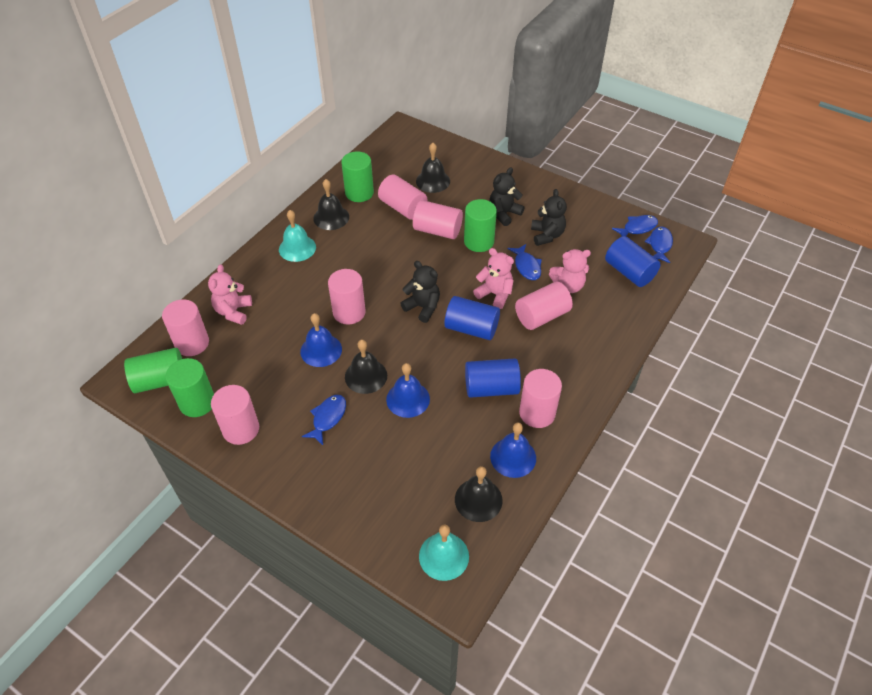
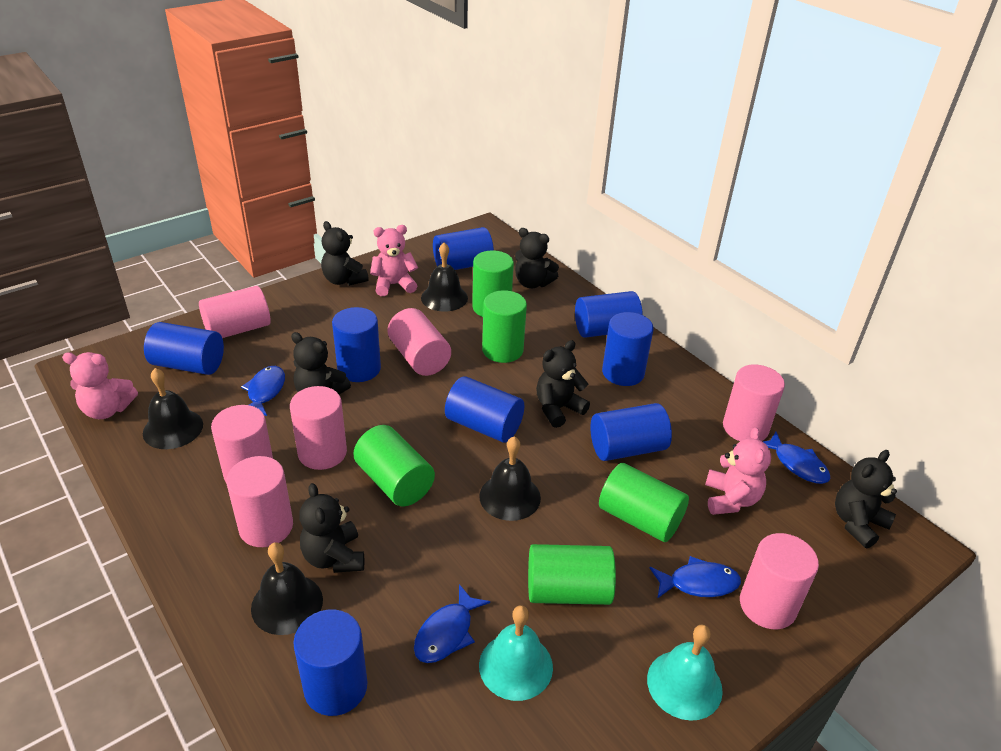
black teddy bear: [400,261,440,323] [489,168,525,226] [531,189,567,246] = 3 -> [291,332,351,394] [299,483,364,573] [321,221,369,286] [515,228,559,288] [536,340,590,428] [835,450,897,548] = 6
blue bell: [300,313,342,367] [386,363,430,418] [490,423,536,478] = 3 -> none = 0
blue cylinder: [444,296,500,340] [465,358,521,398] [605,236,660,287] = 3 -> [144,322,224,375] [293,609,367,716] [332,307,381,382] [433,227,494,270] [445,376,524,443] [575,291,643,338] [590,403,672,461] [602,312,654,386] = 8
green cylinder: [124,348,182,393] [166,358,214,417] [341,151,374,202] [464,199,497,252] = 4 -> [353,425,435,507] [472,250,514,317] [482,290,527,363] [528,544,616,605] [599,463,689,542] = 5

